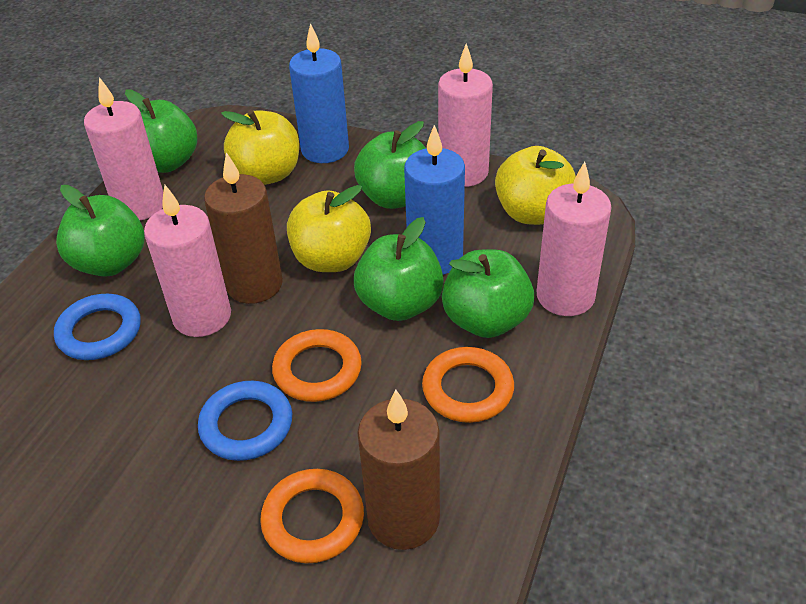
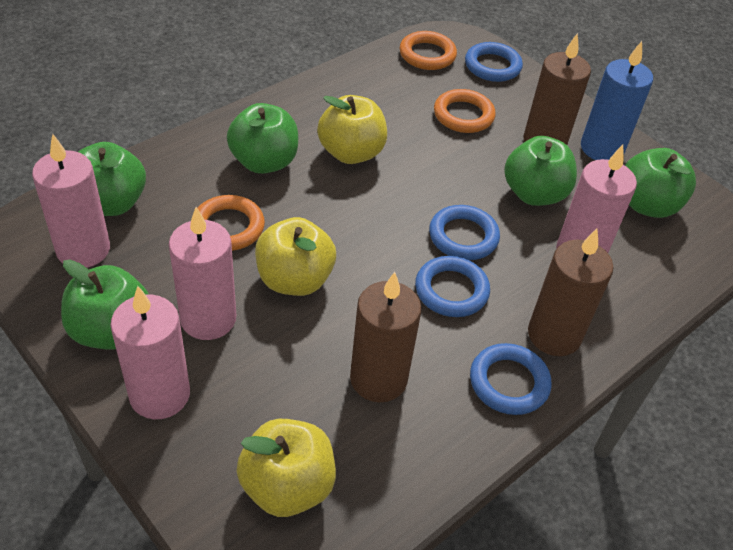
blue candle: [289,23,349,163] [404,125,465,275] = 2 -> [581,41,653,160] = 1
blue ring: [54,294,141,360] [198,381,292,461] = 2 -> [415,256,490,317] [429,205,500,260] [465,42,523,82] [470,343,552,415] = 4
brown candle: [204,152,283,304] [358,390,440,550] = 2 -> [350,272,422,402] [523,33,591,145] [528,229,613,356] = 3

